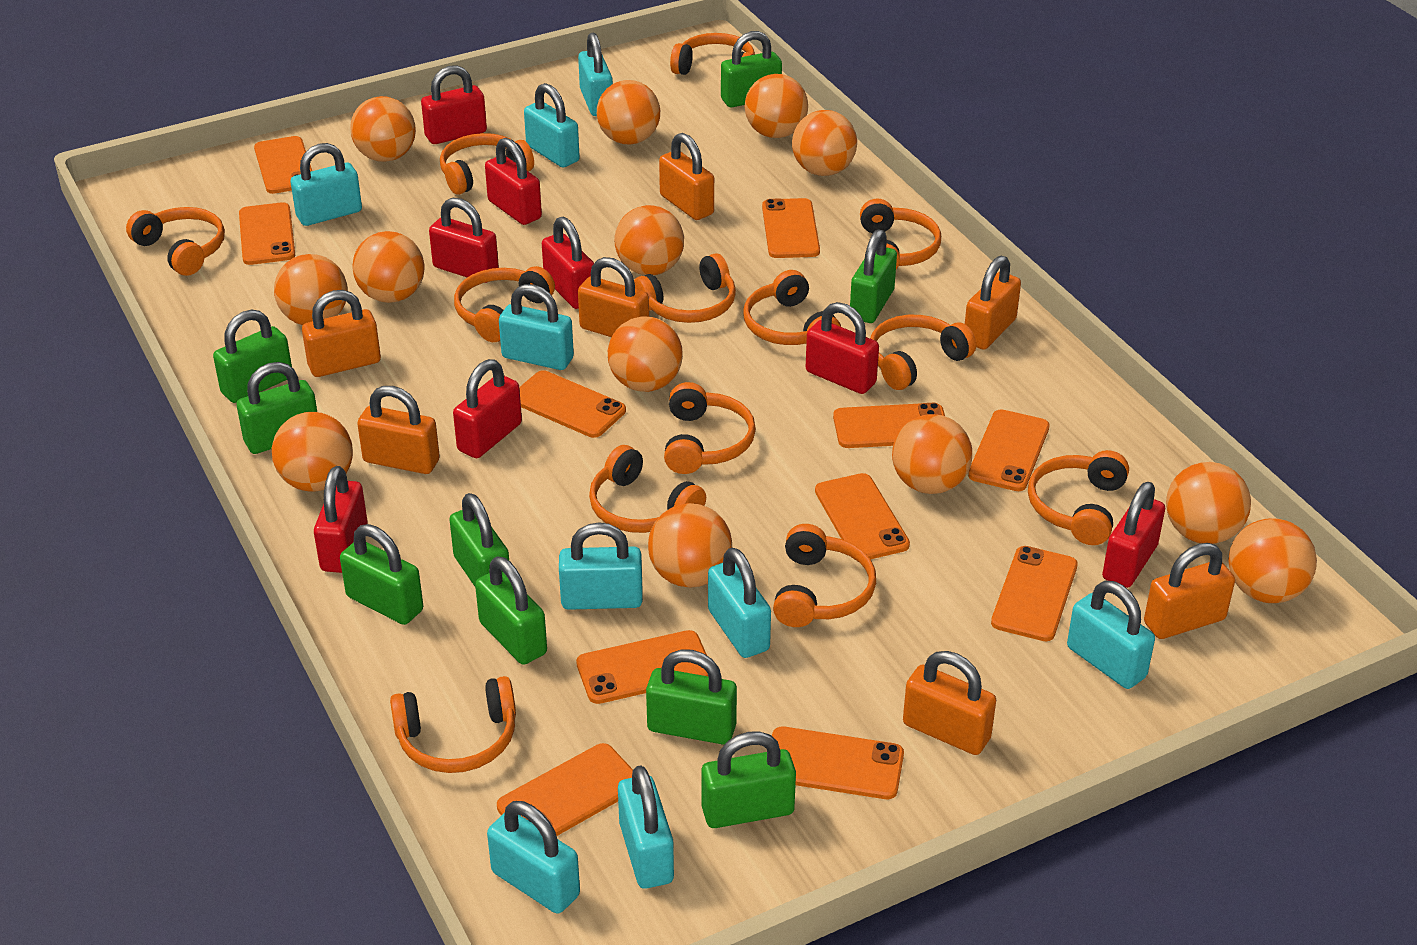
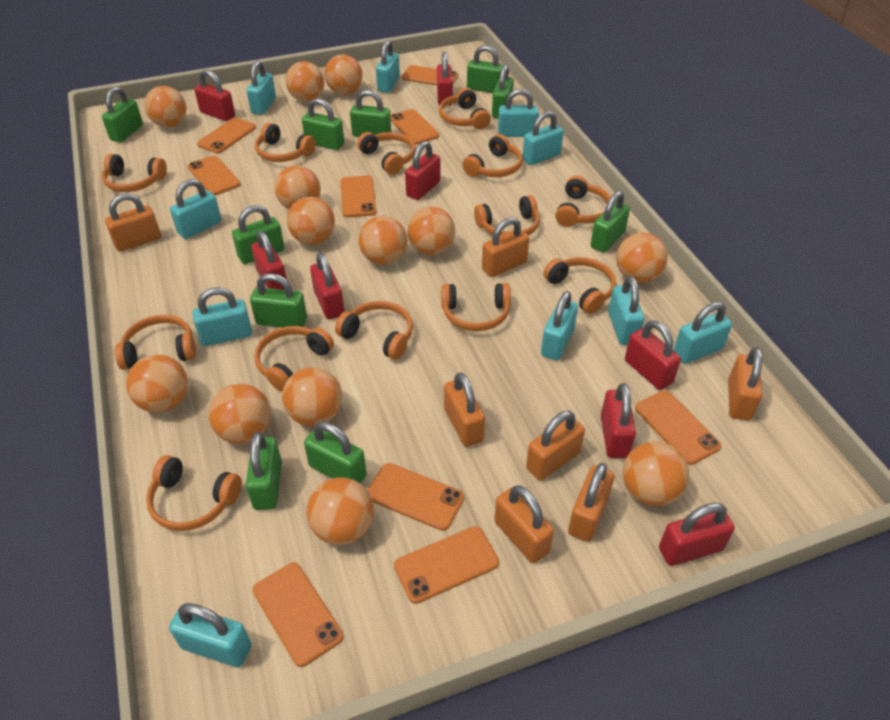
green padlock: [213,310,292,403] [237,362,317,454] [340,524,423,625] [449,493,509,586] [475,557,547,665] [646,649,737,745] [701,731,796,828] [721,31,782,107] [850,229,897,323] = 9 -> [102,86,143,142] [232,205,285,264] [246,432,282,510] [250,273,307,327] [302,98,344,150] [304,422,367,483] [350,90,391,137] [467,45,503,93] [492,65,514,118] [590,191,630,253] = 10
orange phone: [239,202,295,265] [254,136,312,194] [497,743,633,836] [519,370,626,438] [576,630,708,704] [762,198,820,258] [772,727,904,799] [815,473,910,560] [833,403,945,448] [968,409,1050,491] [991,546,1078,641] = 11 -> [188,156,241,195] [197,117,256,154] [253,562,344,667] [340,176,377,217] [367,463,464,531] [390,109,440,144] [394,526,499,604] [402,65,458,86] [635,390,721,465] = 9
turquoise padlock: [290,143,362,226] [487,801,580,914] [499,284,574,370] [524,83,580,167] [559,522,643,610] [578,32,613,116] [618,765,674,889] [708,548,771,658] [1067,581,1155,689] = 9 -> [169,603,251,667] [170,179,221,239] [192,287,252,346] [247,60,276,115] [376,40,400,93] [498,89,539,137] [522,111,564,165] [541,291,578,360] [608,276,644,345] [673,302,732,364] = 10

